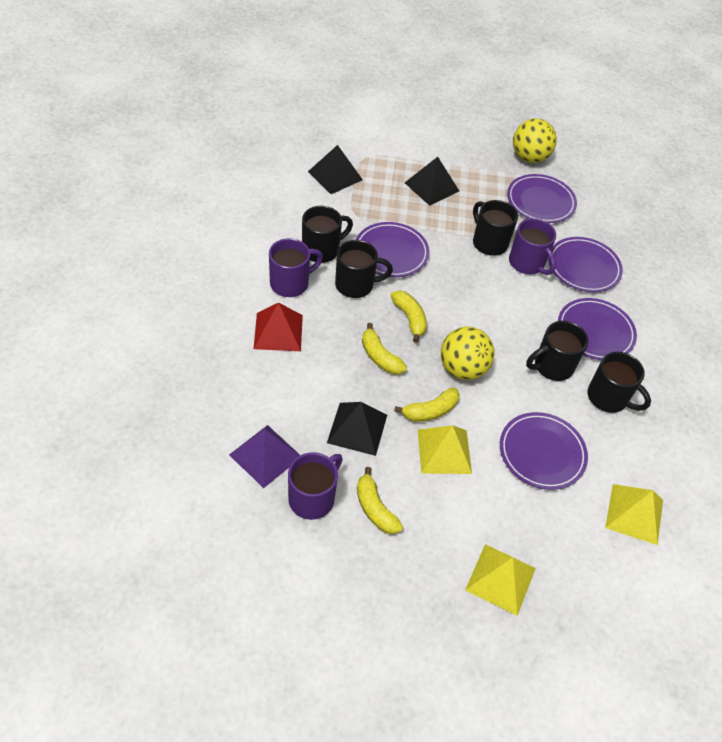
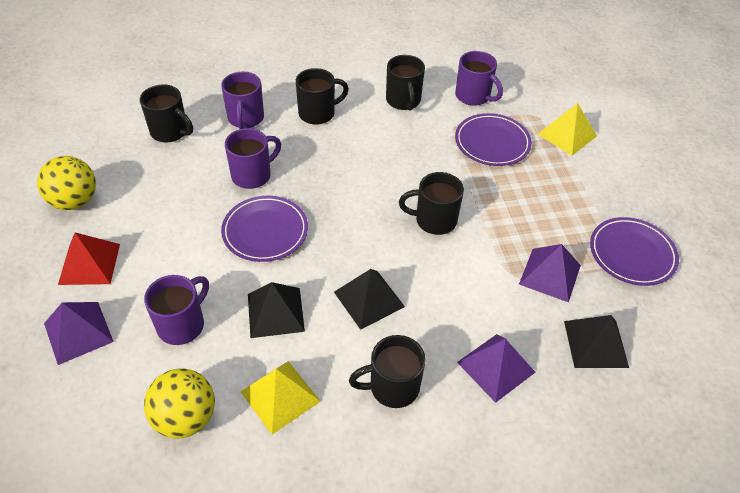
purple mug: [269,238,323,297] [288,452,343,520] [509,218,556,275] = 3 -> [144,275,209,345] [221,71,264,129] [225,128,281,189] [455,51,503,106] = 4
purple plate: [356,222,429,277] [500,412,588,490] [507,174,577,223] [548,237,623,292] [558,298,637,360] = 5 -> [221,196,308,262] [455,113,532,166] [590,217,679,286] = 3
purple pyramid: [229,425,300,488] = 1 -> [44,302,114,365] [457,334,536,403] [519,244,581,302] = 3
yellow banana: [357,467,403,534] [362,323,407,375] [390,290,427,343] [394,388,460,422] = 4 -> none = 0
yellow pyramid: [418,425,472,474] [465,544,536,616] [605,484,663,545] = 3 -> [240,361,321,434] [538,103,597,156] = 2

